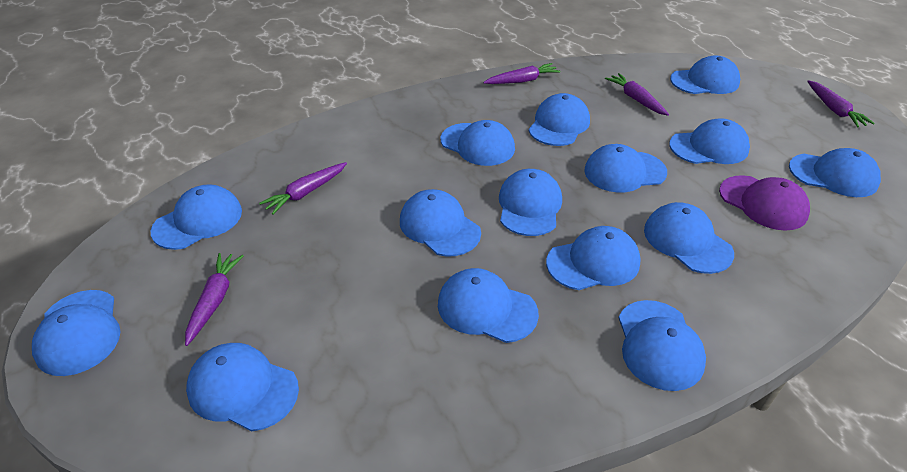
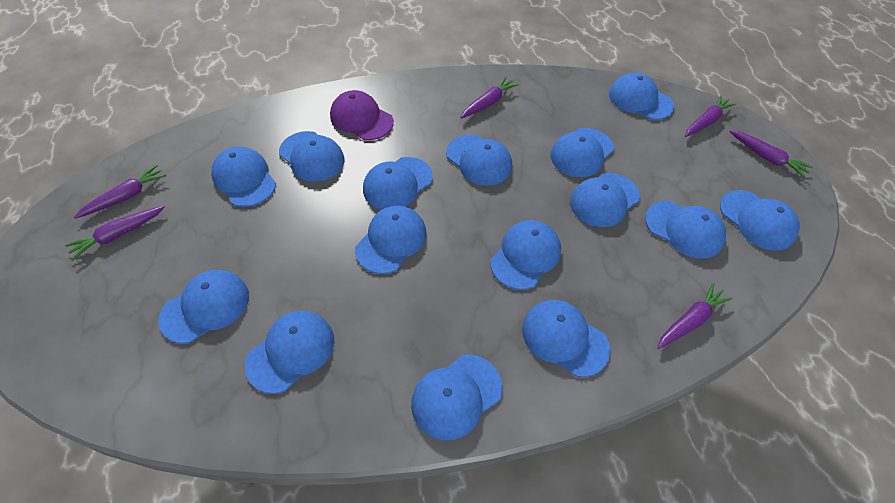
purple carrot: [185,253,244,346] [259,162,347,215] [483,63,560,84] [605,73,669,116] [807,80,875,128] = 5 -> [65,206,165,260] [74,165,166,219] [460,77,519,119] [657,283,732,349] [685,95,736,137] [729,130,813,178] = 6

